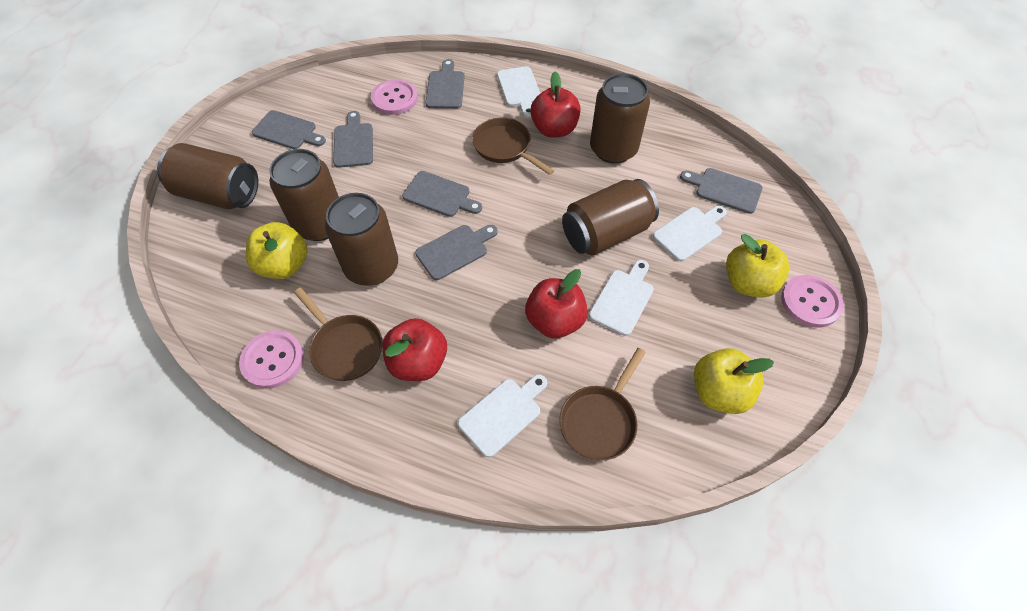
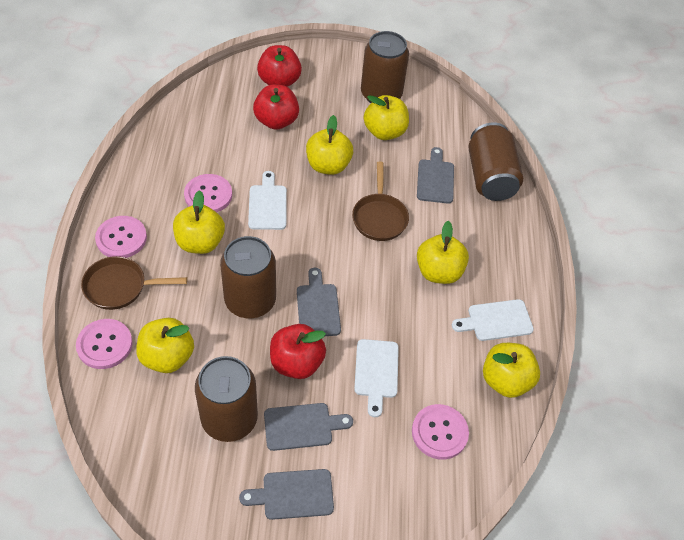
brown can: [157,143,258,209] [269,149,339,241] [325,193,398,286] [562,179,659,256] [590,73,650,164] = 5 -> [195,356,258,442] [220,236,276,318] [361,31,409,103] [468,123,523,201] = 4
brown pan: [294,288,382,381] [472,118,554,175] [560,348,646,460] = 3 -> [81,256,187,310] [352,161,409,241] = 2
grey cutting board: [252,110,326,149] [333,111,373,168] [402,171,482,217] [415,225,498,280] [425,59,464,109] [680,168,763,214] = 6 -> [239,469,334,520] [264,403,353,451] [297,268,341,336] [417,147,454,203] = 4
pink button: [239,330,304,389] [371,79,418,115] [781,275,844,328] = 3 -> [76,319,133,369] [95,216,147,258] [184,174,232,212] [412,404,469,460] = 4
white cutting board: [458,375,547,457] [497,66,540,118] [589,260,654,336] [653,206,727,261] = 4 -> [248,171,287,230] [354,339,399,417] [452,299,534,341] = 3
yellow apple: [246,222,308,279] [694,348,774,414] [726,234,789,298] = 3 -> [136,318,194,373] [173,190,225,254] [306,115,353,175] [364,95,409,140] [417,221,469,284] [483,343,540,398] = 6

